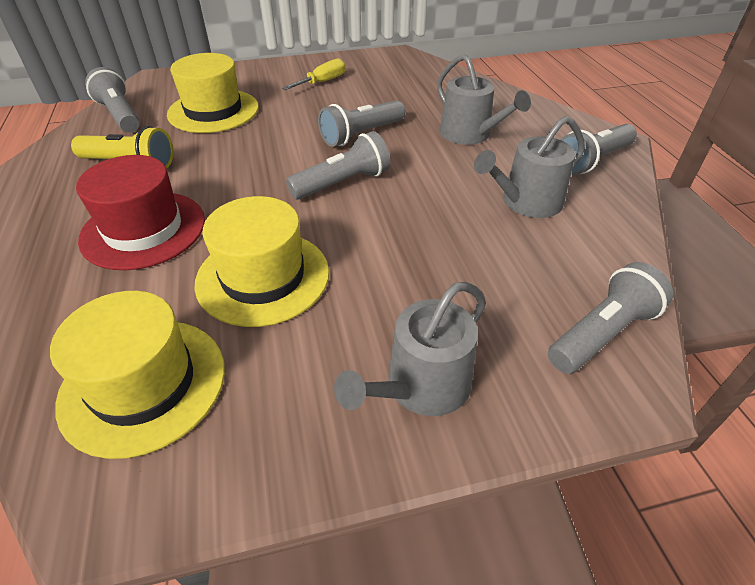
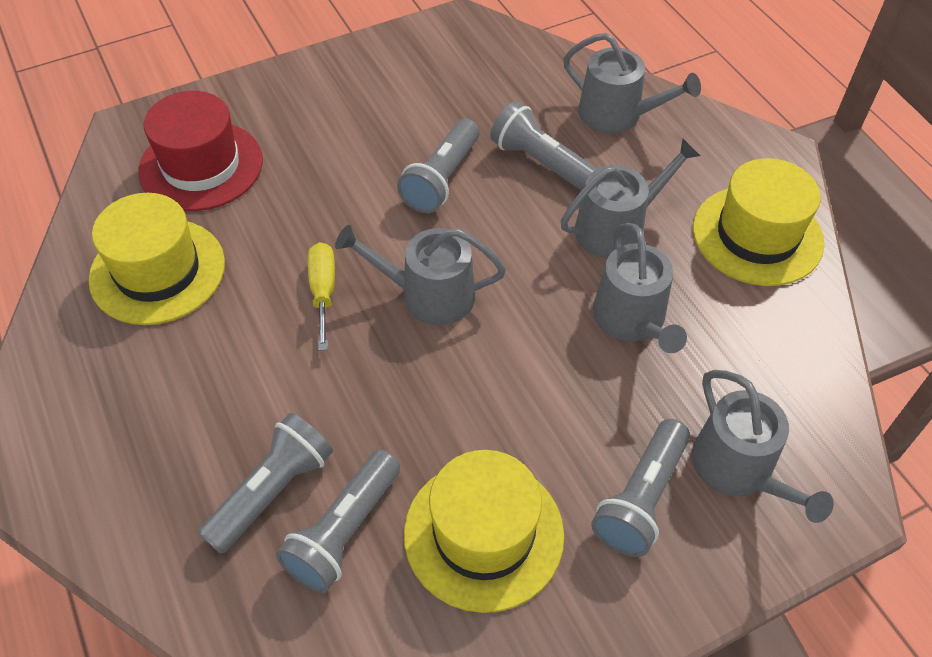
grey watering can: [334,282,486,416] [437,54,531,145] [474,116,585,218] = 3 -> [335,225,506,325] [561,139,701,258] [563,33,701,133] [593,223,687,353] [692,370,834,523] = 5
yellow flashlight: [71,126,174,169] = 1 -> none = 0

